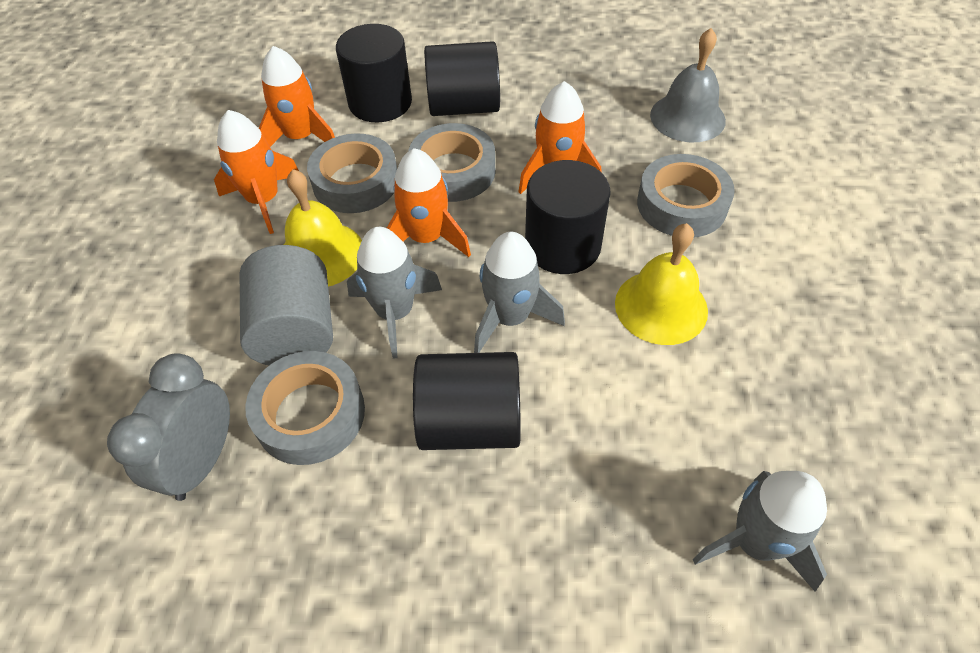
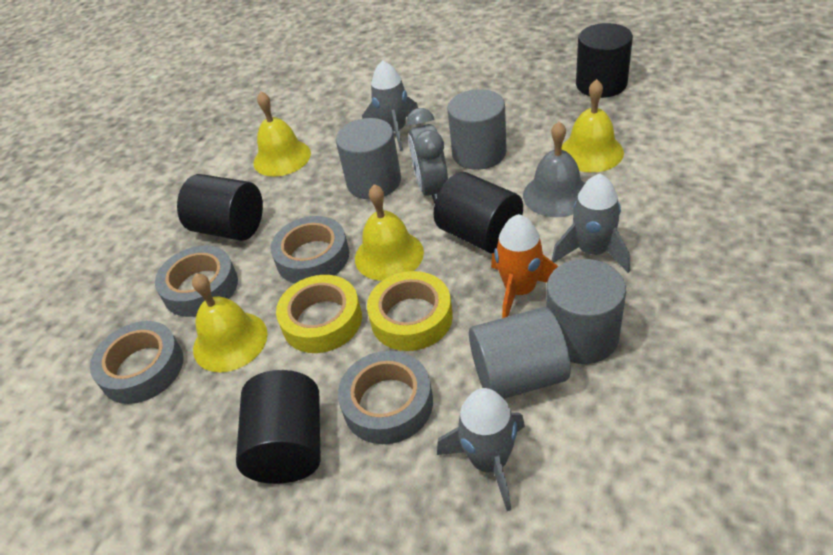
grey cylinder: [240,245,333,365] = 1 -> [336,118,401,199] [447,89,507,170] [469,307,571,399] [546,259,626,364] = 4
orange rocket: [214,110,299,234] [259,46,335,147] [387,148,471,257] [518,81,601,194] = 4 -> [491,214,558,318] = 1
yellow bell: [283,169,362,287] [615,223,708,345] = 2 -> [192,274,268,372] [253,91,311,177] [355,184,424,281] [562,79,624,172] = 4
yellow tape: none = 0 -> [276,275,362,353] [367,271,453,351] = 2

